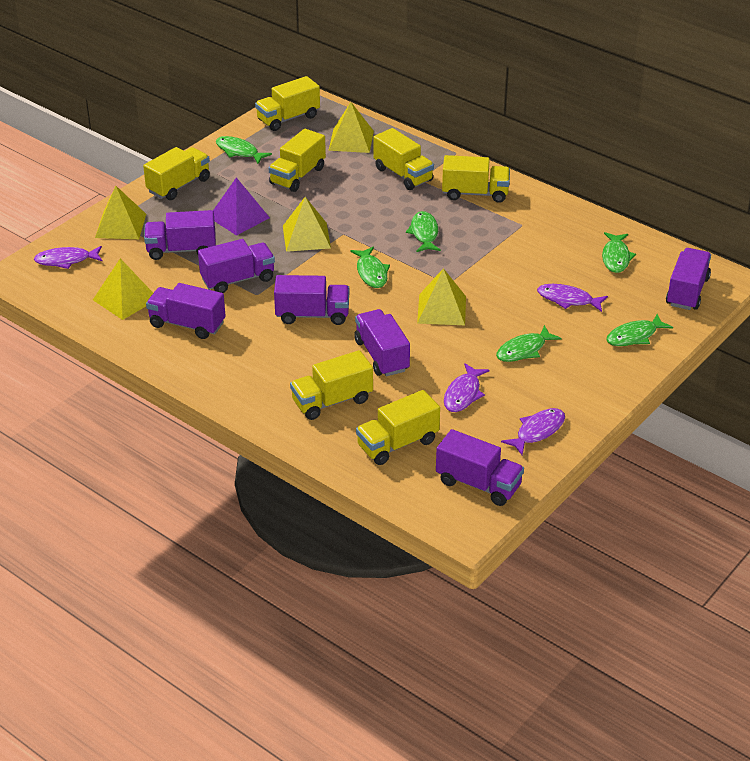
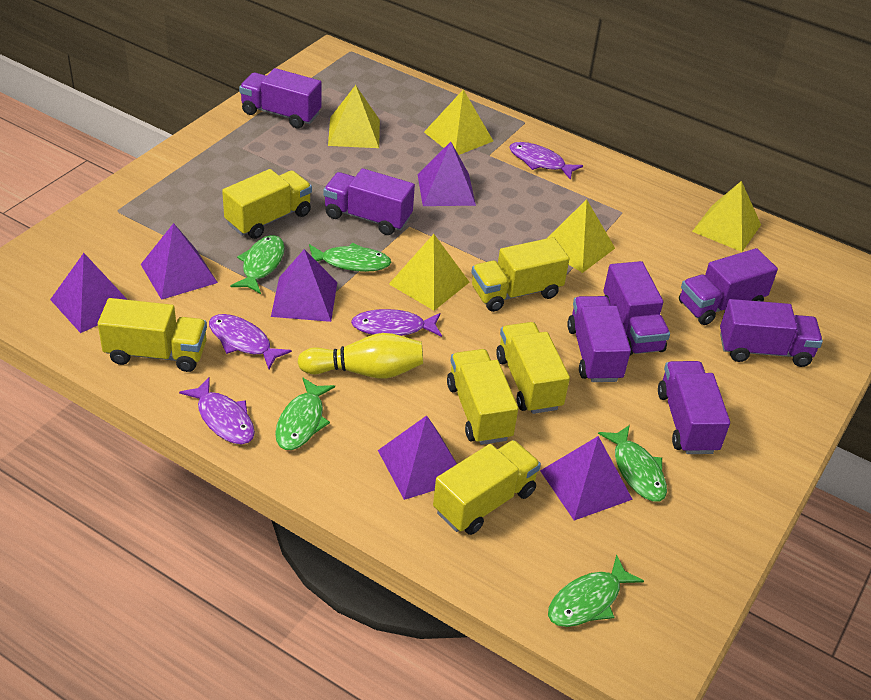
green fish: [216,136,272,164] [350,247,390,288] [406,211,441,252] [496,325,562,362] [602,232,636,273] [606,314,673,346] = 6 -> [231,235,285,294] [275,377,335,450] [309,243,391,272] [548,554,644,627] [598,425,667,501] = 5
purple pyramid: [213,177,270,236] = 1 -> [50,253,128,333] [141,223,218,300] [271,249,337,322] [378,415,457,500] [417,142,476,206] [540,436,633,520] = 6
yellow bowling pin: none = 0 -> [298,333,423,379] = 1
yellow truck: [143,147,210,200] [255,76,320,131] [269,129,326,192] [290,350,373,420] [356,390,440,465] [373,128,434,190] [442,155,510,203] = 7 -> [98,298,207,372] [222,169,312,239] [433,440,541,535] [447,349,518,445] [472,237,569,312] [496,322,570,414] = 6

